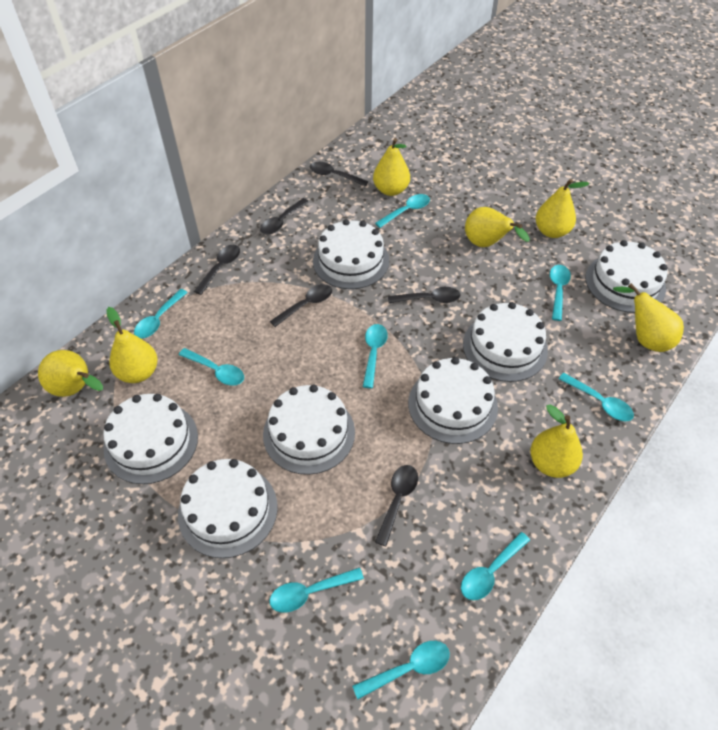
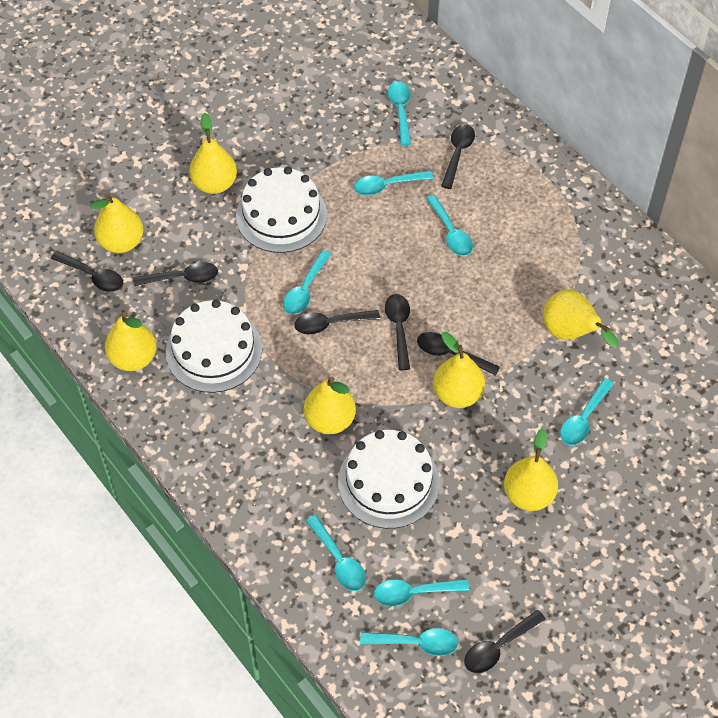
black spoon: [194,245,240,295] [260,198,309,234] [270,284,332,327] [310,162,369,186] [375,465,418,546] [388,287,460,303] = 6 -> [51,251,123,292] [134,262,218,286] [294,310,380,334] [385,294,410,370] [417,332,500,376] [441,124,475,189] [464,610,545,673] = 7
turquoise spoon: [134,289,188,338] [179,348,244,386] [270,567,364,613] [352,641,450,699] [363,324,388,388] [375,194,430,228] [461,532,530,600] [550,265,571,321] [559,373,634,421] = 9 -> [283,250,331,315] [306,515,366,591] [354,170,433,195] [360,628,459,656] [374,579,469,606] [388,81,411,145] [426,195,473,256] [560,378,614,445] = 8
white cake: [103,394,198,484] [178,459,278,558] [263,385,355,475] [313,219,389,289] [408,357,498,444] [463,302,548,382] [585,240,668,313] = 7 -> [166,300,262,393] [236,167,327,253] [338,430,440,529] = 3

